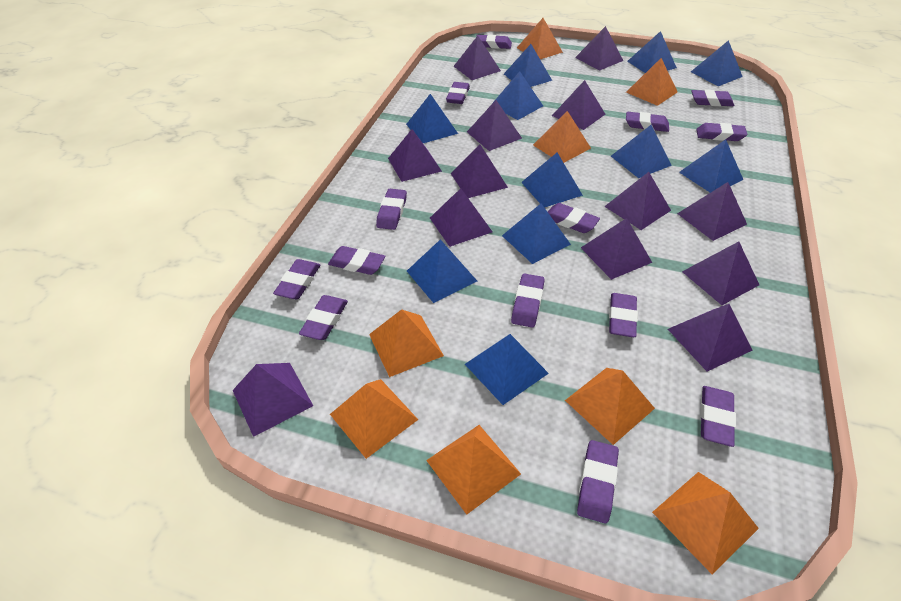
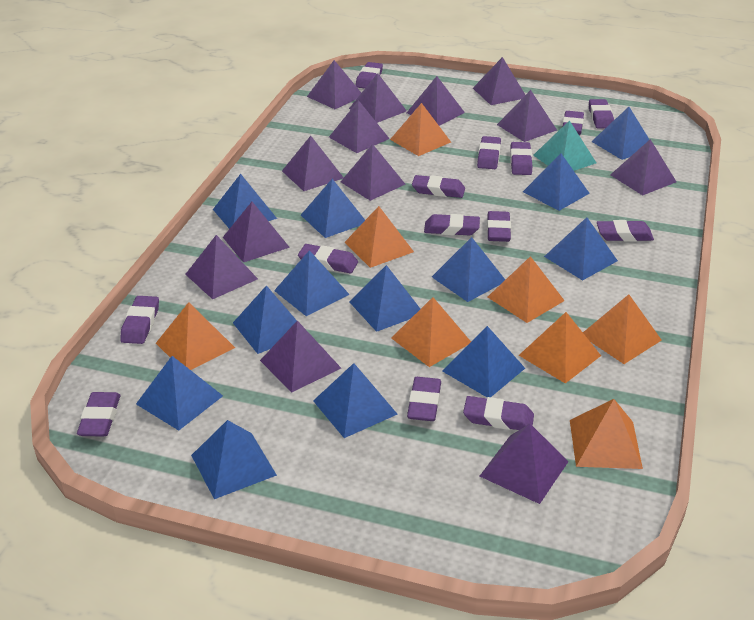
blue pyramid: [406,94,458,143] [407,239,477,303] [465,334,549,405] [490,71,543,120] [502,204,571,264] [504,44,552,87] [521,153,583,208] [611,125,672,178] [627,31,677,73] [679,139,743,193] [691,40,743,86] = 11 -> [136,356,223,431] [191,420,277,499] [213,174,277,229] [233,285,297,354] [274,250,350,316] [301,179,365,238] [313,363,397,438] [349,265,420,332] [432,237,505,302] [442,326,525,397] [523,153,590,211] [544,217,618,281] [591,107,650,160] = 13
turquoise pyramid: none = 0 -> [533,120,596,171] = 1

